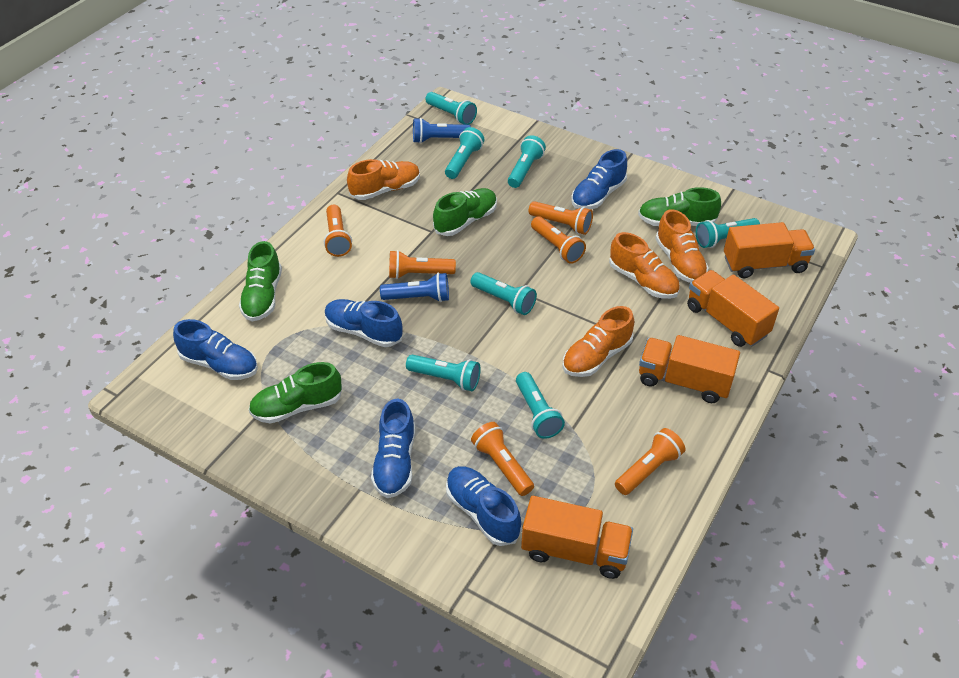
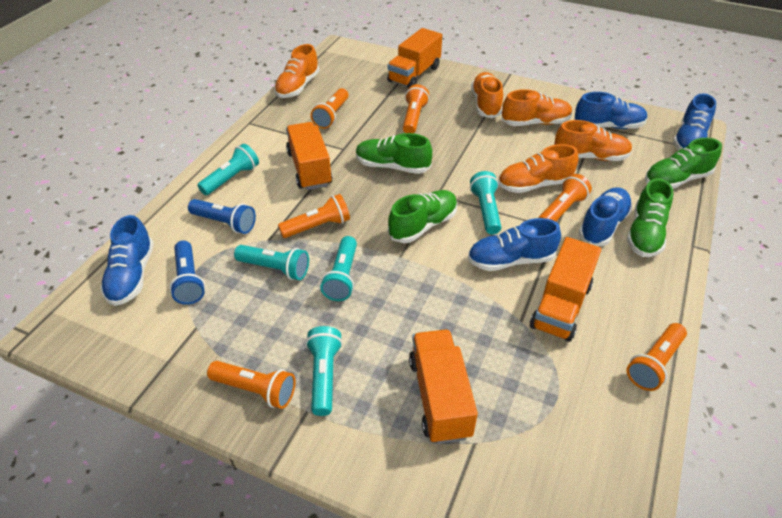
orange shoe: [347,159,420,200] [562,306,634,377] [609,232,680,299] [655,209,709,283] = 4 -> [274,44,319,98] [471,72,503,118] [498,144,578,193] [501,89,572,126] [554,120,633,161] = 5
turquoise flashlight: [406,355,481,391] [425,92,477,125] [445,127,484,179] [470,272,537,315] [508,135,546,188] [516,372,565,439] [696,218,760,248] = 7 -> [197,144,259,195] [234,245,309,280] [306,326,343,416] [320,236,357,301] [470,171,501,235] = 5

